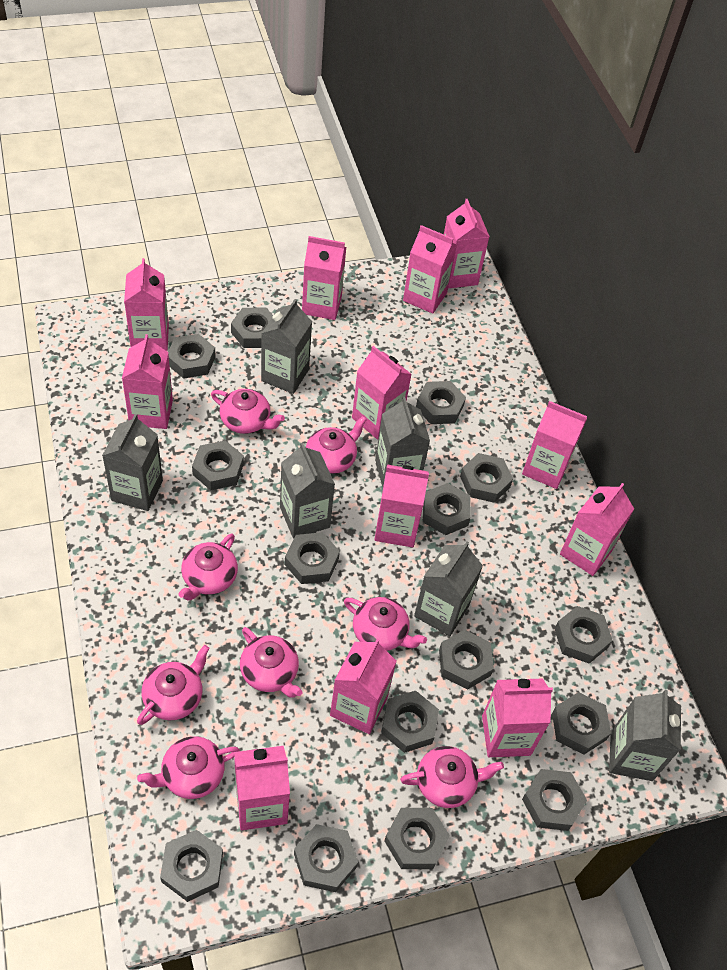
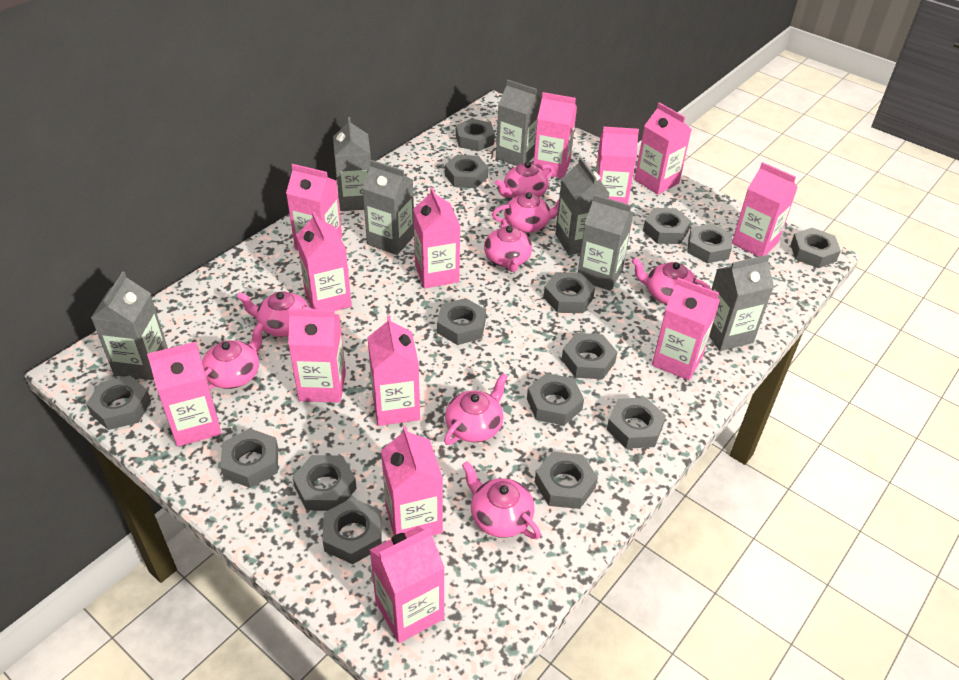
grey carton: [102,414,163,511] [261,299,312,394] [280,442,335,538] [375,397,430,487] [414,542,483,636] [609,690,681,781] = 6 -> [91,272,168,380] [333,117,371,211] [362,160,414,255] [496,80,542,166] [555,157,610,255] [578,194,633,291] [709,255,774,351] = 7
pink carton: [122,334,173,429] [124,258,169,351] [234,746,290,830] [302,236,346,320] [330,639,397,734] [352,346,412,440] [374,465,429,547] [403,225,457,314] [444,199,490,289] [482,678,553,757] [522,401,587,489] [560,483,634,576] = 12 -> [147,342,222,447] [286,164,342,251] [288,308,346,403] [296,212,352,311] [367,315,420,426] [370,526,445,643] [381,426,443,536] [413,187,460,288] [533,92,577,178] [595,127,639,204] [634,102,692,195] [652,278,720,381] [732,162,798,257] = 13

